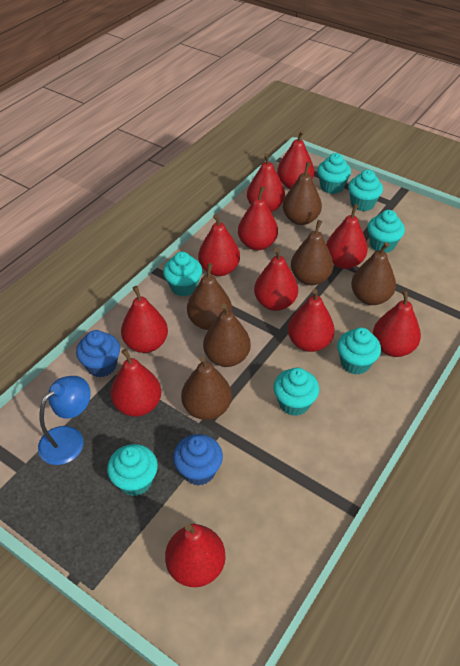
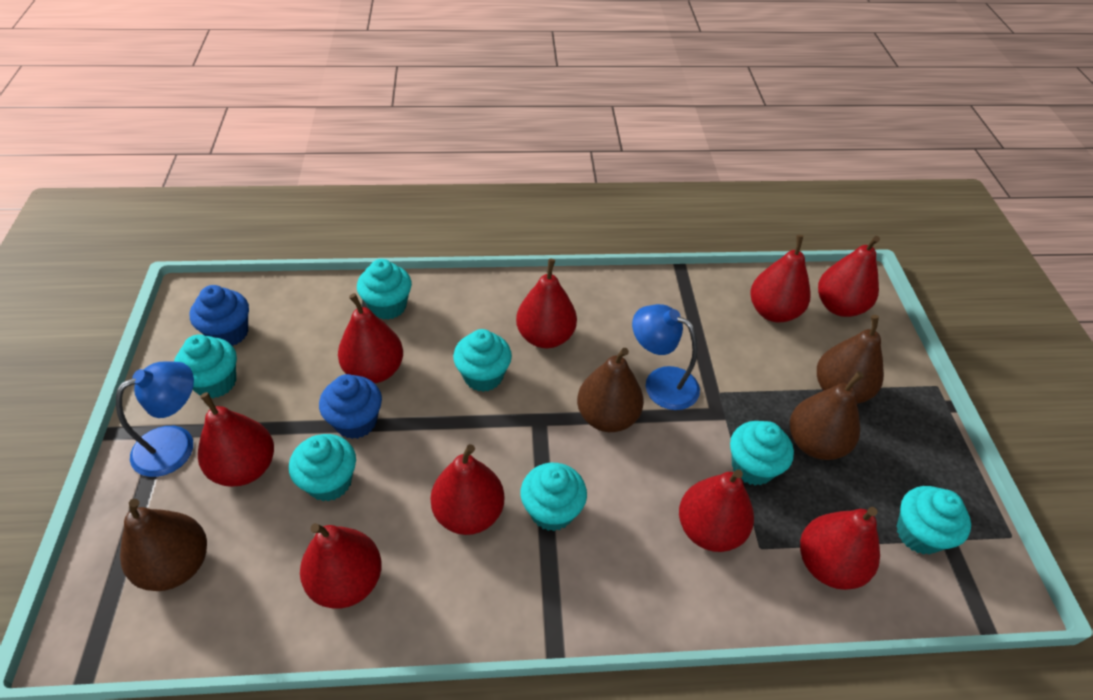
blue lamp: [38,376,90,465] = 1 -> [116,361,194,477] [632,304,700,410] = 2
brown pear: [181,356,232,420] [187,263,232,330] [203,304,251,367] [283,162,322,225] [291,220,333,285] [351,242,396,305] = 6 -> [120,499,207,591] [577,348,644,432] [790,371,864,460] [817,315,884,404] = 4
red pear: [110,349,161,417] [121,286,168,353] [165,524,225,587] [198,214,240,276] [238,186,278,250] [247,153,285,212] [254,248,298,311] [277,130,314,189] [288,289,335,352] [326,204,368,269] [373,290,421,357] = 11 -> [198,392,274,487] [300,523,382,609] [338,293,403,383] [430,444,504,535] [516,258,577,348] [679,469,754,552] [750,235,810,322] [800,507,880,590] [818,236,880,317] = 9

